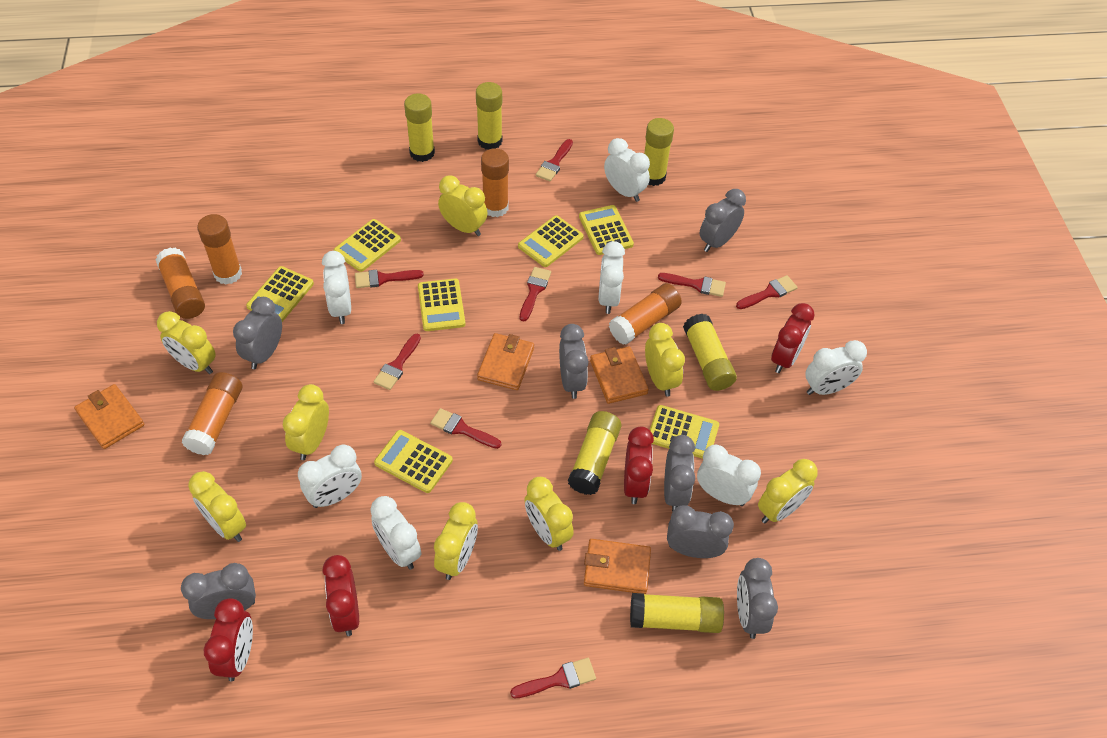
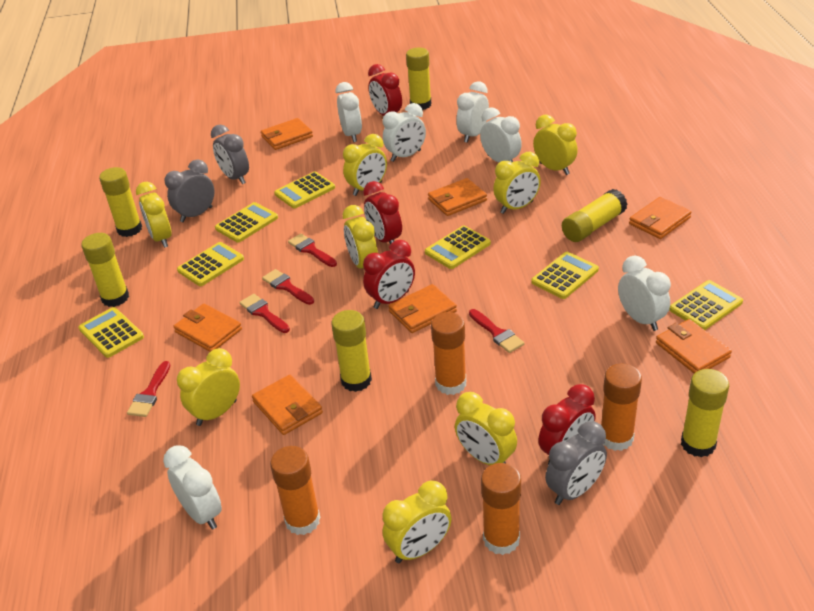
grey clock: [181,563,256,619] [233,297,282,369] [559,324,589,399] [664,435,695,512] [667,505,734,558] [699,189,746,252] [737,558,778,639] = 7 -> [164,159,215,222] [211,125,249,184] [545,421,607,505] = 3
orange glue stick: [155,248,205,319] [181,372,242,455] [197,214,242,284] [481,148,509,217] [609,283,682,345] = 5 -> [270,446,320,535] [431,312,466,395] [481,463,521,555] [601,363,642,451] = 4
orange wallet: [74,384,144,449] [477,333,534,390] [584,539,651,594] [590,346,649,404] = 4 -> [173,304,242,352] [252,375,323,435] [261,118,313,150] [388,284,457,333] [428,178,487,216] [629,197,692,239] [656,319,732,374] = 7
red brush: [355,270,424,288] [373,334,421,390] [430,408,501,449] [510,658,596,698] [520,267,551,322] [536,139,573,181] [658,273,726,297] [736,275,798,309] = 8 -> [127,361,170,417] [239,294,290,333] [262,269,314,305] [288,234,337,267] [469,309,524,353] = 5
white clock: [298,445,362,508] [322,251,351,324] [370,496,421,570] [598,241,625,314] [604,138,650,202] [697,445,761,506] [805,340,867,395] = 7 -> [163,445,222,530] [336,82,362,142] [383,103,426,162] [456,82,489,143] [480,107,522,162] [618,256,671,331] = 6

